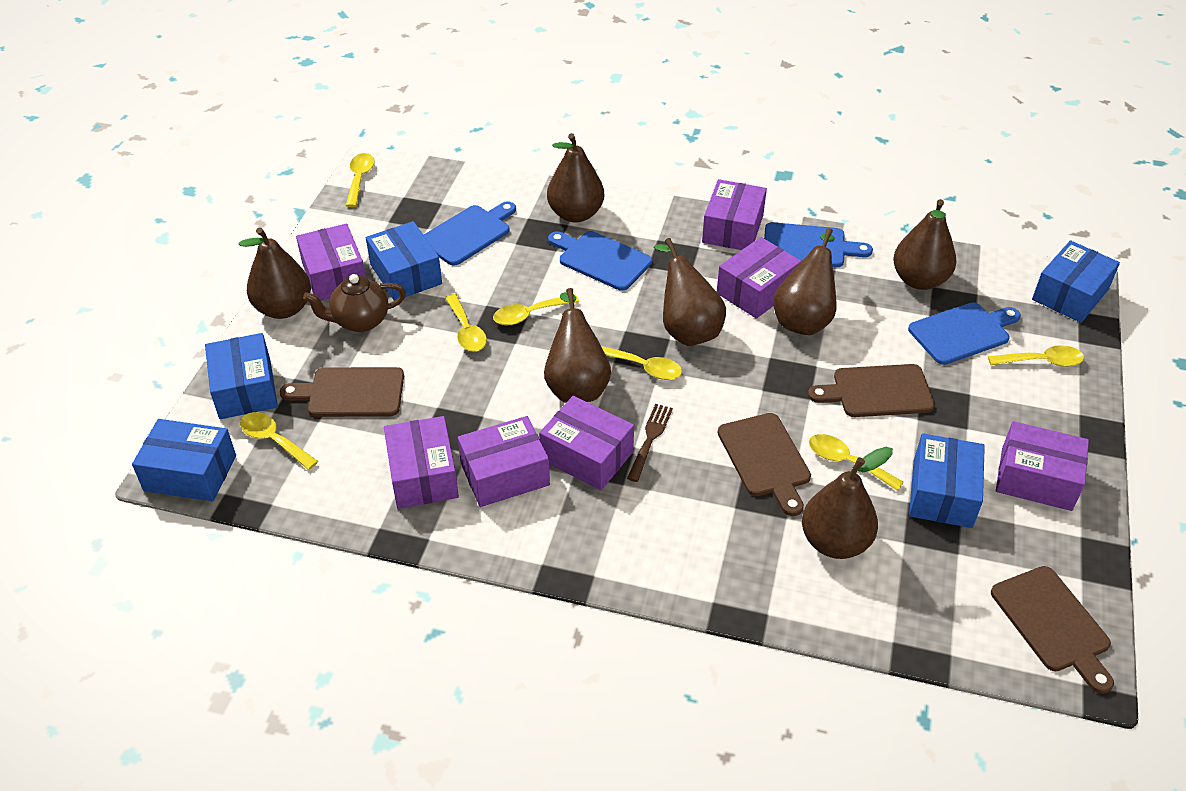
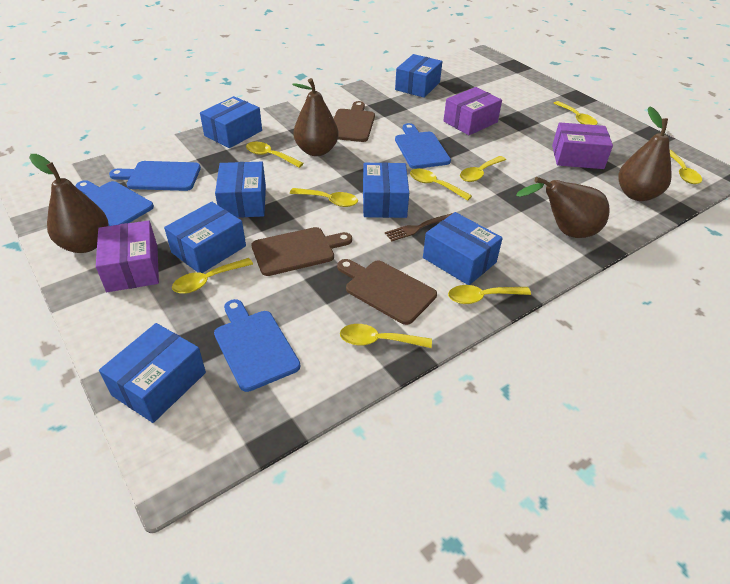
blue box: [132,419,236,501] [205,333,278,419] [366,221,442,301] [909,433,985,528] [1032,240,1120,323] = 5 -> [99,323,206,423] [164,202,246,273] [200,96,262,148] [215,162,266,218] [363,162,409,218] [395,54,442,98] [423,212,503,285] = 7
brown cutting board: [280,367,404,417] [718,413,811,516] [808,364,935,417] [991,566,1114,694] = 4 -> [251,227,352,276] [334,101,375,142] [337,259,437,325] = 3
brown pear: [239,227,311,319] [544,288,611,403] [547,133,604,223] [654,238,726,346] [773,228,837,335] [802,447,893,559] [893,199,956,290] = 7 -> [29,154,109,253] [293,78,339,156] [516,177,609,238] [618,106,672,201] = 4
brown teapot: [303,274,406,332] = 1 -> none = 0
purple box: [296,224,366,301] [384,416,459,509] [458,416,550,507] [539,396,634,490] [702,179,767,250] [717,237,802,319] [996,421,1089,511] = 7 -> [96,220,159,292] [443,87,502,135] [552,122,613,169] = 3
yellow spoon: [240,412,318,470] [345,153,375,207] [445,294,487,352] [493,294,579,325] [601,346,682,380] [809,434,904,491] [988,345,1084,367] = 7 -> [172,258,253,294] [246,142,304,168] [290,188,358,207] [340,324,432,348] [410,169,472,201] [448,285,531,304] [460,156,506,182] [554,101,598,125] [670,150,702,184] = 9

